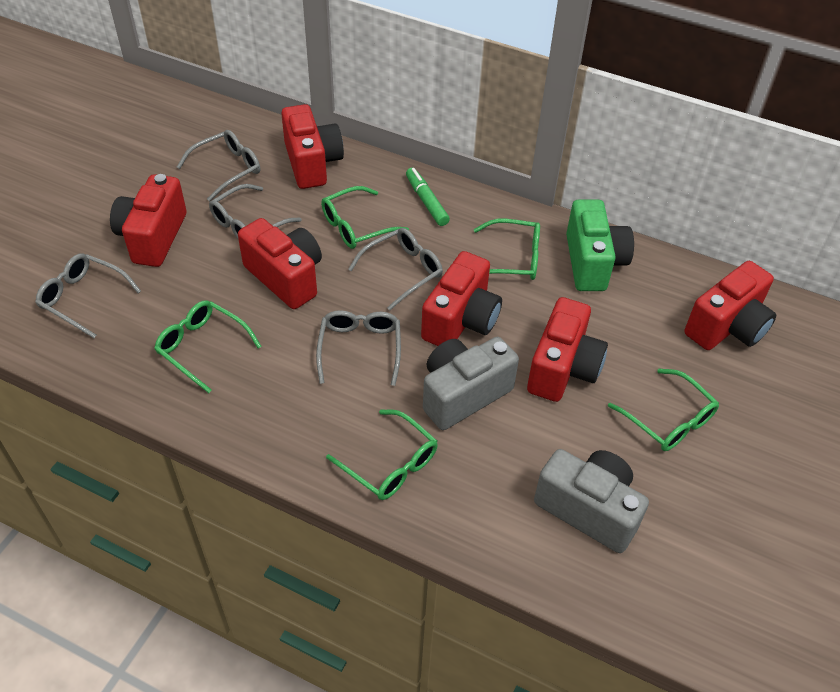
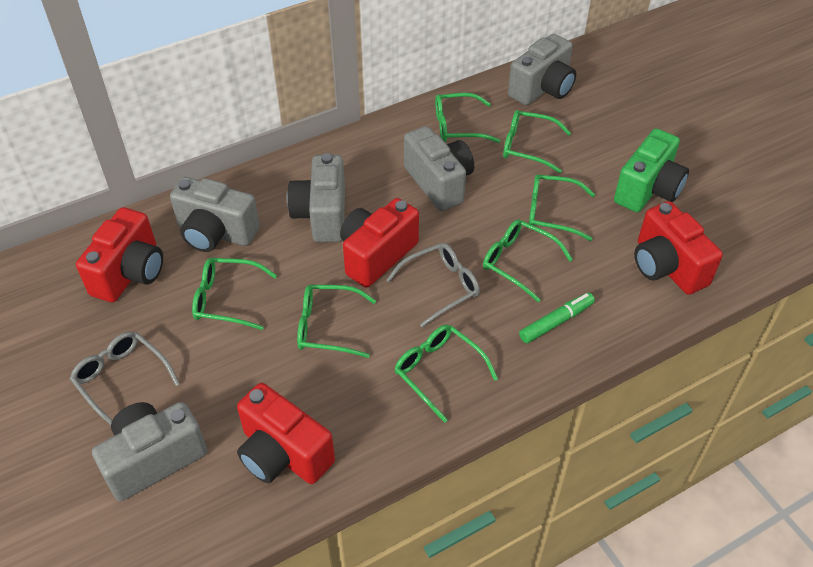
green glasses: [154,300,262,393] [321,186,409,249] [326,409,438,500] [474,219,540,280] [608,369,719,451] = 5 -> [192,258,277,330] [297,285,376,358] [394,325,498,423] [435,93,500,143] [483,220,573,302] [503,110,571,173] [529,174,595,241] = 7
grey camera: [423,337,519,430] [534,449,649,553] = 2 -> [92,402,207,501] [170,177,260,252] [287,153,345,242] [404,126,474,211] [508,34,576,105] = 5
grey glasses: [35,254,141,338] [177,130,260,201] [209,184,301,239] [316,310,401,386] [348,228,443,311] = 5 -> [70,331,180,425] [386,243,480,327] = 2
red camera: [110,174,187,267] [238,218,322,309] [281,104,344,189] [421,251,502,346] [527,297,608,402] [685,261,776,350] = 6 -> [76,207,163,302] [237,383,335,484] [340,198,419,287] [634,201,723,295] = 4

